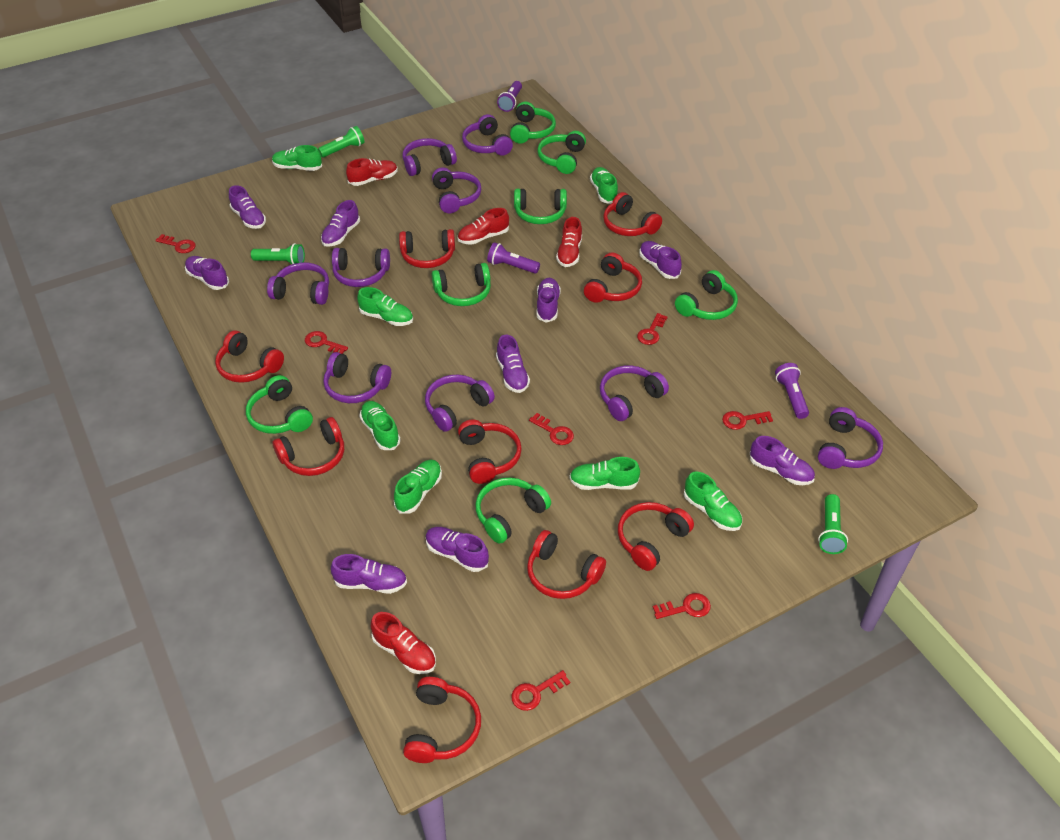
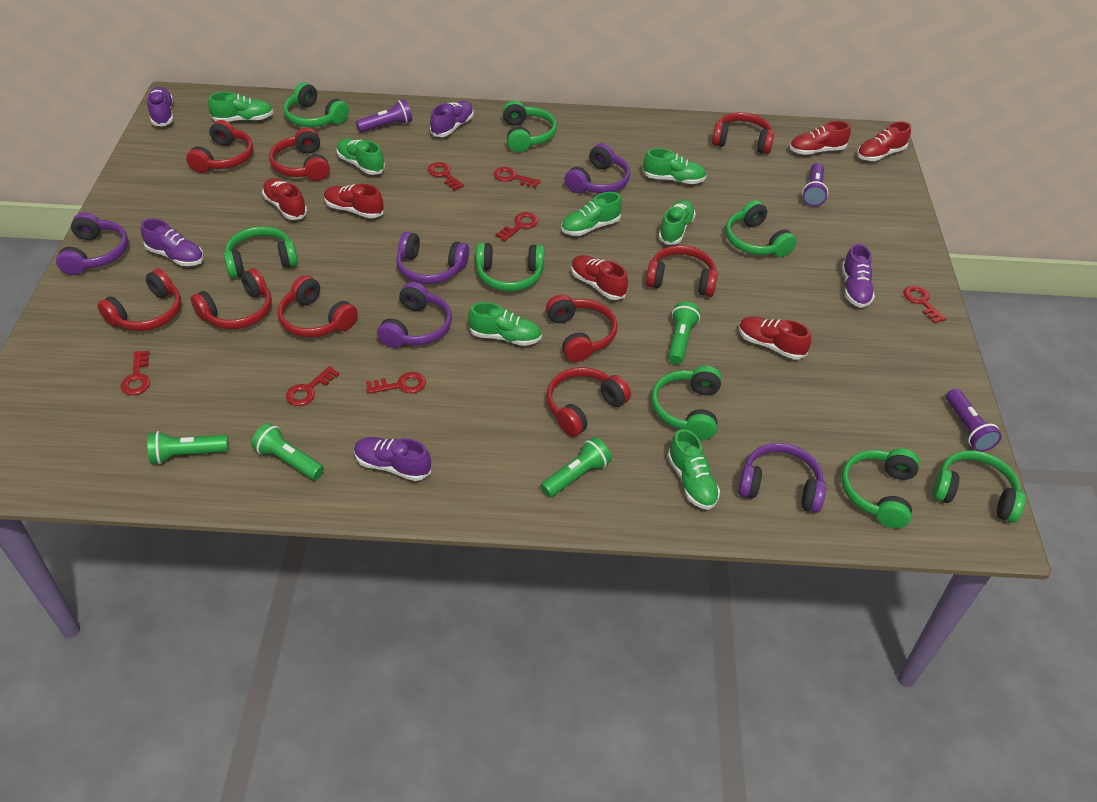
green flashlight: [251,243,305,264] [318,126,364,157] [818,494,848,554] = 3 -> [147,431,229,464] [251,423,324,480] [541,437,612,497] [668,301,700,364] = 4
green headphones: [246,375,313,434] [432,263,491,306] [475,478,551,544] [510,102,556,144] [514,188,567,224] [537,131,586,174] [675,270,738,320] = 7 -> [224,226,298,279] [284,82,349,127] [476,242,544,291] [502,101,557,152] [652,366,722,440] [725,200,797,257] [841,448,920,528] [932,450,1025,523] = 8
purple headphones: [267,263,329,305] [323,352,391,403] [332,248,390,287] [403,138,457,176] [425,374,495,432] [432,167,481,213] [462,114,513,156] [600,365,669,421] [818,407,883,469] = 9 -> [56,213,128,275] [377,282,452,348] [396,232,469,284] [565,143,631,193] [738,443,826,513] = 5
purple shoe: [185,256,229,290] [229,185,266,229] [321,200,360,247] [331,554,407,594] [426,527,489,572] [496,335,530,393] [537,278,561,323] [639,241,682,279] [750,436,815,485] = 9 -> [141,219,204,266] [147,87,173,127] [354,437,431,481] [430,101,474,137] [842,244,875,308] = 5
red shoe: [346,158,398,186] [371,612,436,674] [458,208,509,245] [556,217,582,267] = 4 -> [262,178,307,220] [324,184,384,218] [571,255,628,300] [739,316,811,359] [790,121,851,155] [857,121,911,161] = 6

